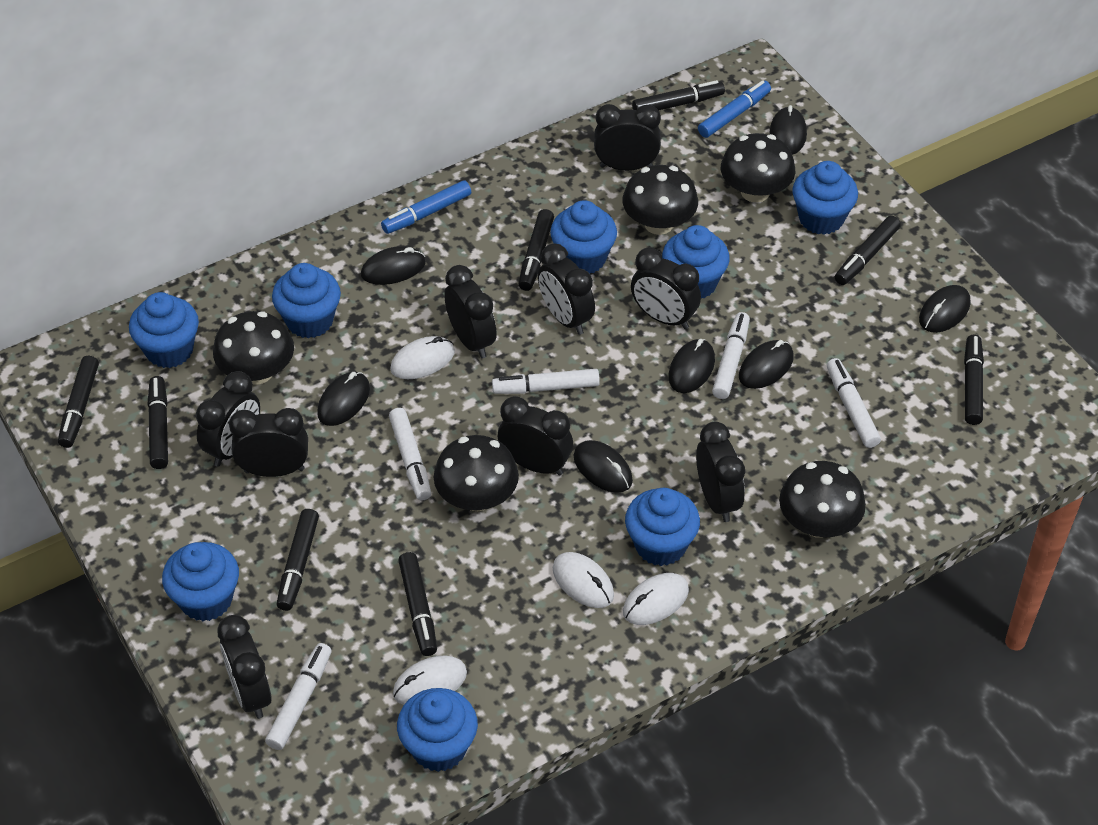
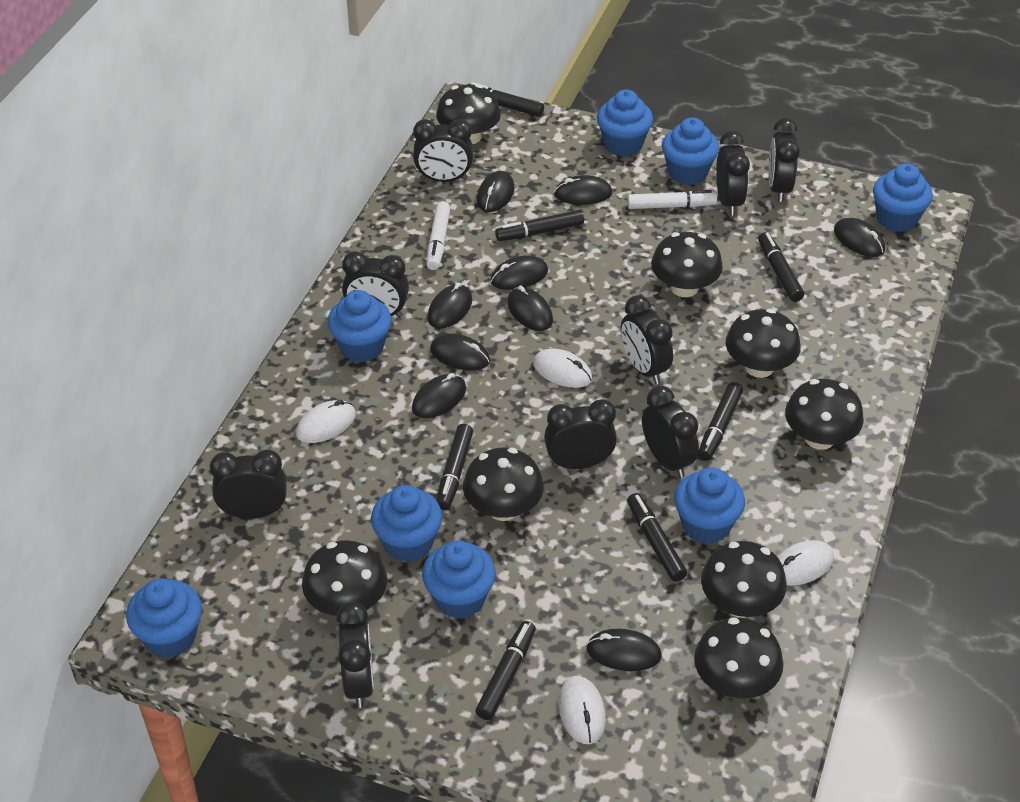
black marker: [58,356,99,448] [147,376,168,469] [277,509,319,611] [398,552,437,656] [519,209,554,291] [632,80,725,110] [835,216,901,285] [964,335,984,425] = 8 -> [437,424,473,510] [467,82,544,117] [475,621,536,720] [495,210,584,241] [627,493,687,582] [698,382,743,461] [758,232,804,302] = 7
black mouse: [317,372,370,426] [361,246,426,285] [574,440,633,493] [668,339,715,393] [739,340,794,389] [770,105,807,155] [919,285,970,333] = 7 -> [412,373,466,418] [427,283,472,329] [430,334,490,371] [477,171,515,212] [490,256,548,290] [507,286,553,331] [554,175,612,205] [586,629,662,671] [834,218,885,257] = 9
black mushroom: [213,311,294,385] [434,435,519,511] [622,165,698,235] [721,133,795,203] [779,461,866,538] = 5 -> [302,540,387,616] [436,84,501,144] [463,448,544,521] [651,232,723,297] [694,617,783,699] [701,541,787,618] [726,309,801,378] [785,379,864,450] = 8
blue marker: [381,180,471,234] [698,80,771,138] = 2 -> none = 0
white marker: [265,643,332,750] [389,408,431,501] [492,369,600,394] [712,312,750,399] [827,358,881,448] = 5 -> [426,201,451,270] [627,190,717,209] = 2

